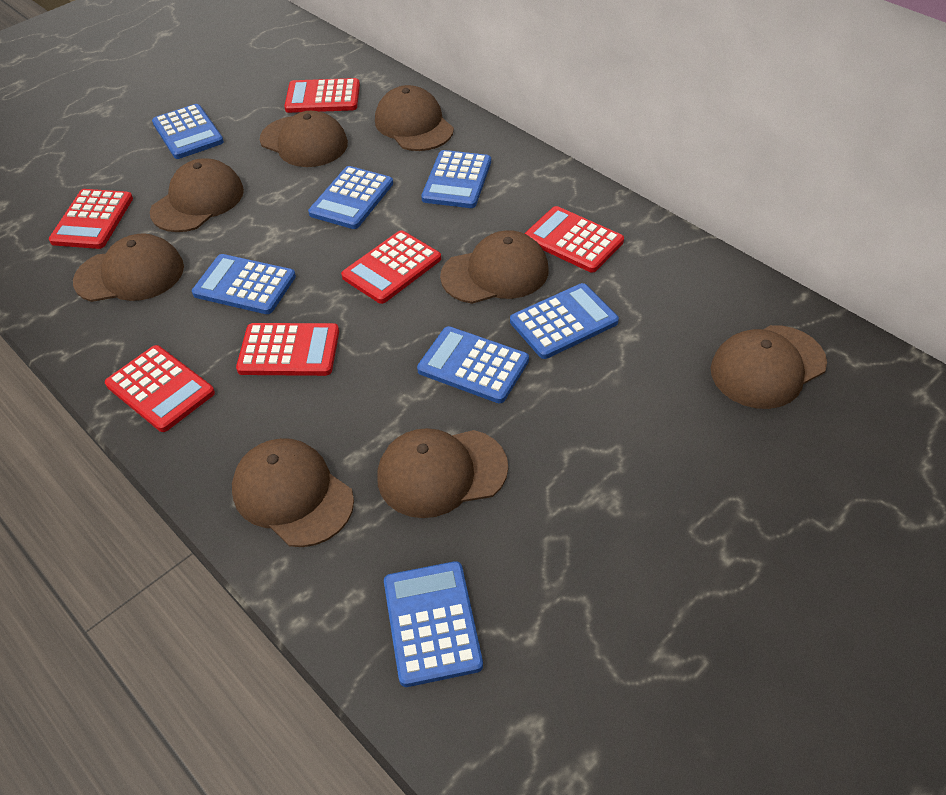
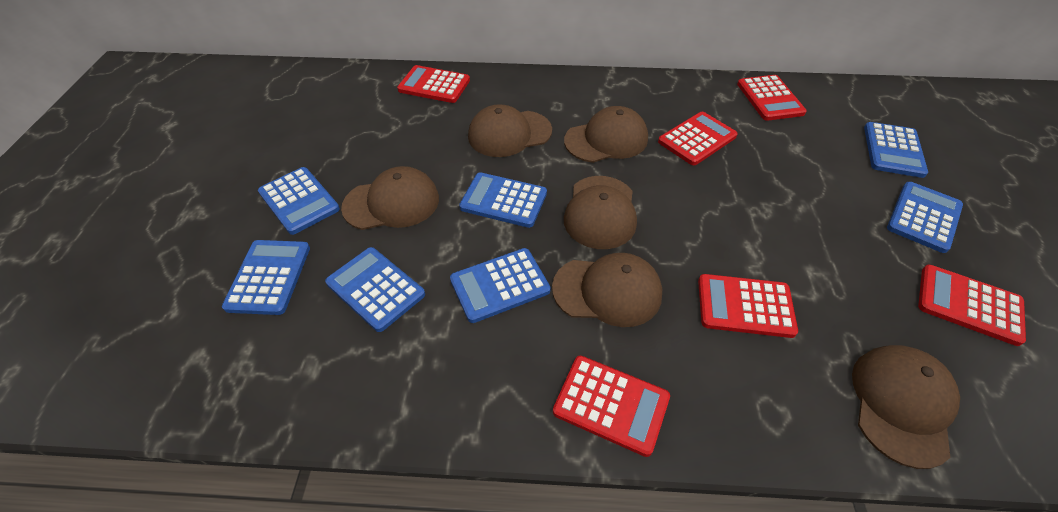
brown cap: [73,233,184,302] [150,158,244,232] [232,438,354,547] [260,111,348,167] [375,85,454,151] [377,428,508,518] [440,230,549,304] [711,325,827,409] = 8 -> [341,166,439,230] [468,104,552,157] [552,253,662,327] [564,106,648,163] [564,176,637,249] [852,345,960,469] = 6

